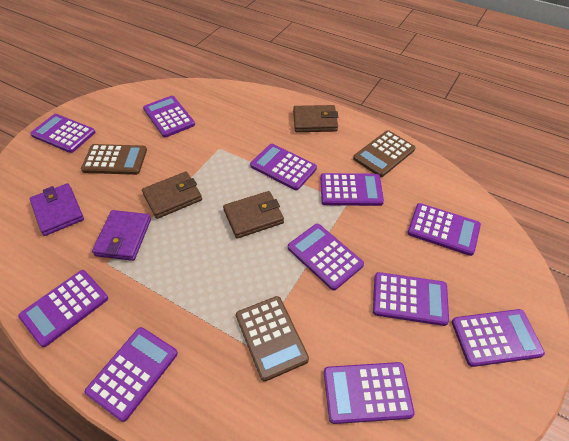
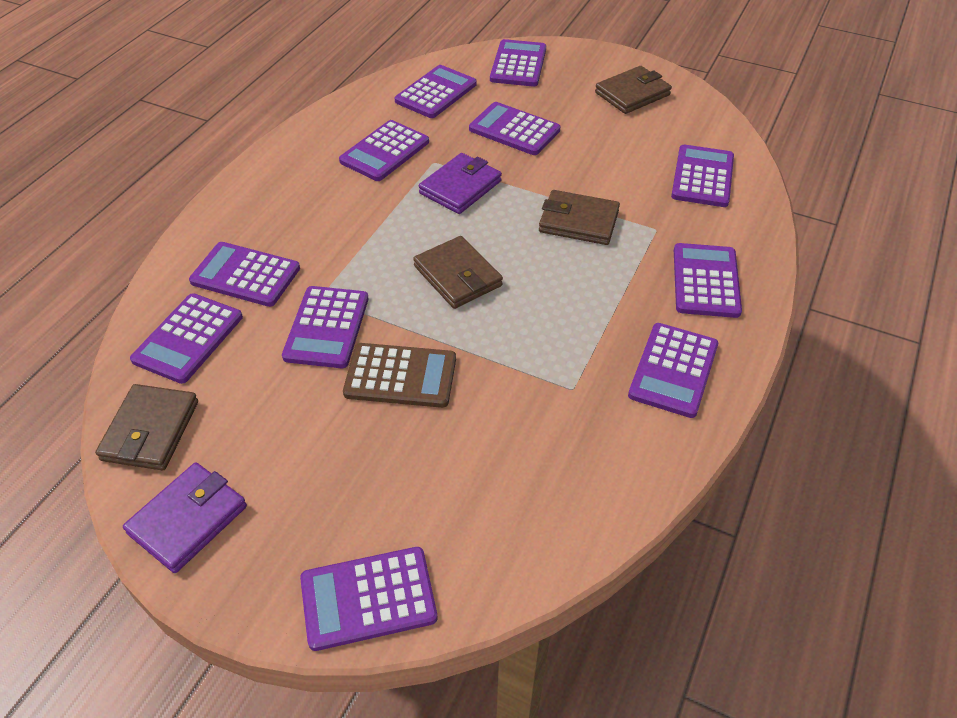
brown calculator: [81,144,147,175] [236,296,309,381] [353,130,416,177] = 3 -> [343,343,456,408] = 1
brown wallet: [142,172,202,219] [223,191,284,239] [293,105,338,132] = 3 -> [95,384,198,470] [413,236,503,309] [539,190,620,245] [595,66,672,114] = 4

